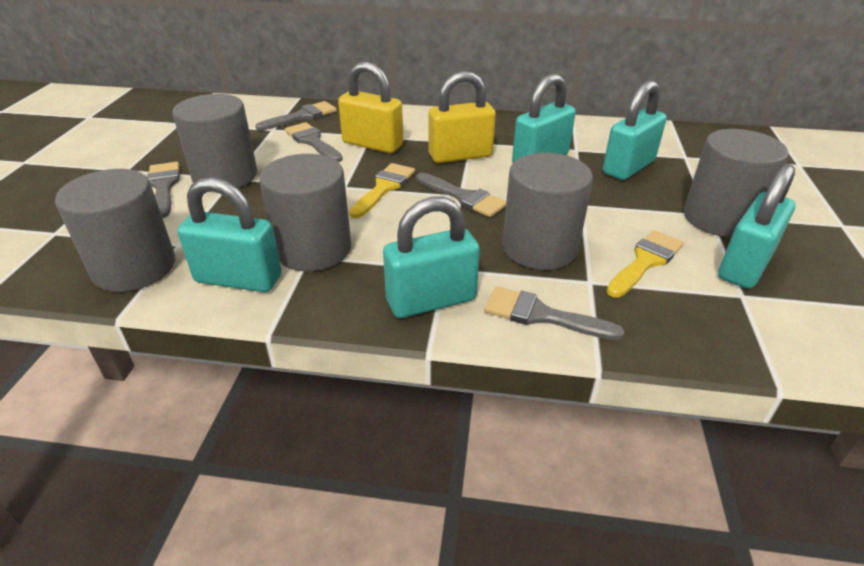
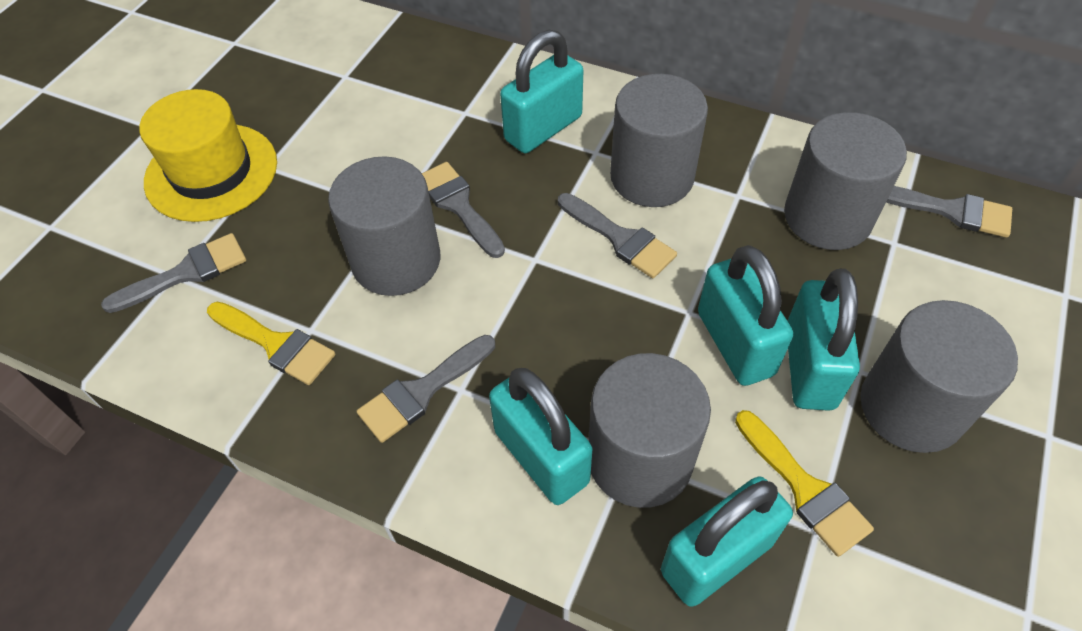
yellow hat: none = 0 -> [139,89,277,222] = 1
yellow padlock: [338,62,403,153] [429,71,496,163] = 2 -> none = 0

